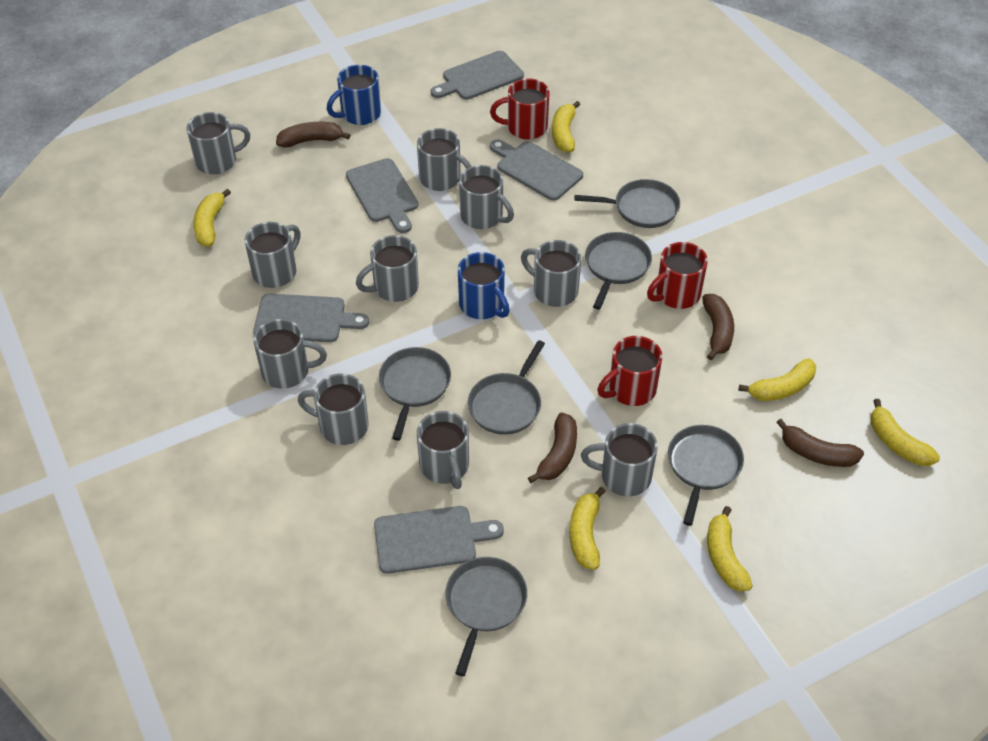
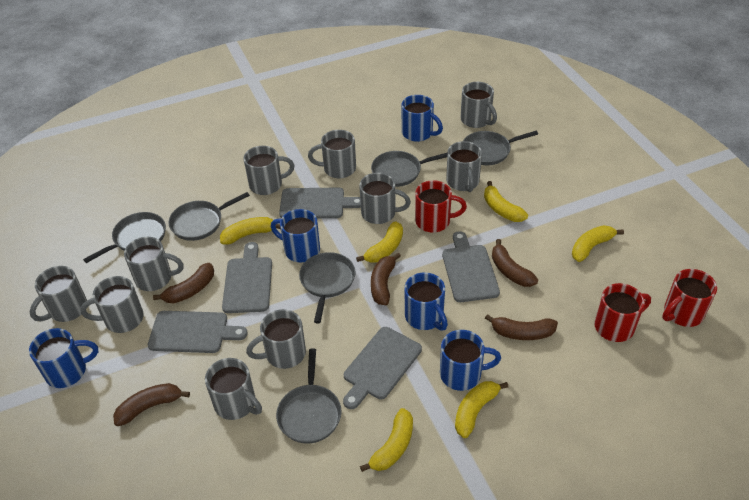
blue mug: [327,65,381,125] [458,252,510,319] = 2 -> [29,328,98,388] [271,209,320,262] [401,95,443,142] [404,273,448,331] [440,330,501,391] = 5
brown banana: [276,122,350,148] [528,412,577,483] [702,294,734,360] [776,419,864,467] = 4 -> [113,383,190,426] [153,263,214,303] [371,253,401,305] [485,314,558,340] [492,239,538,287] = 5

